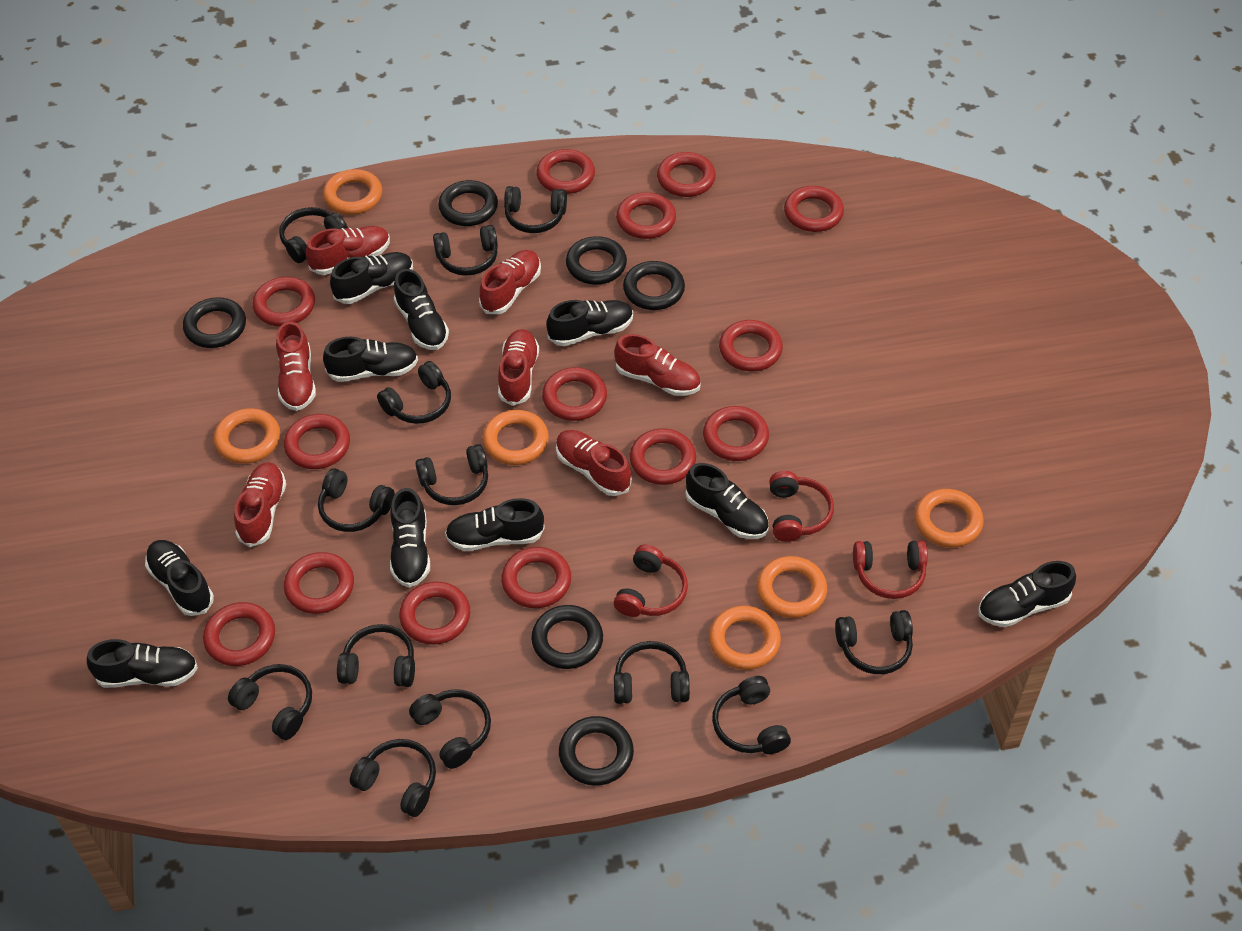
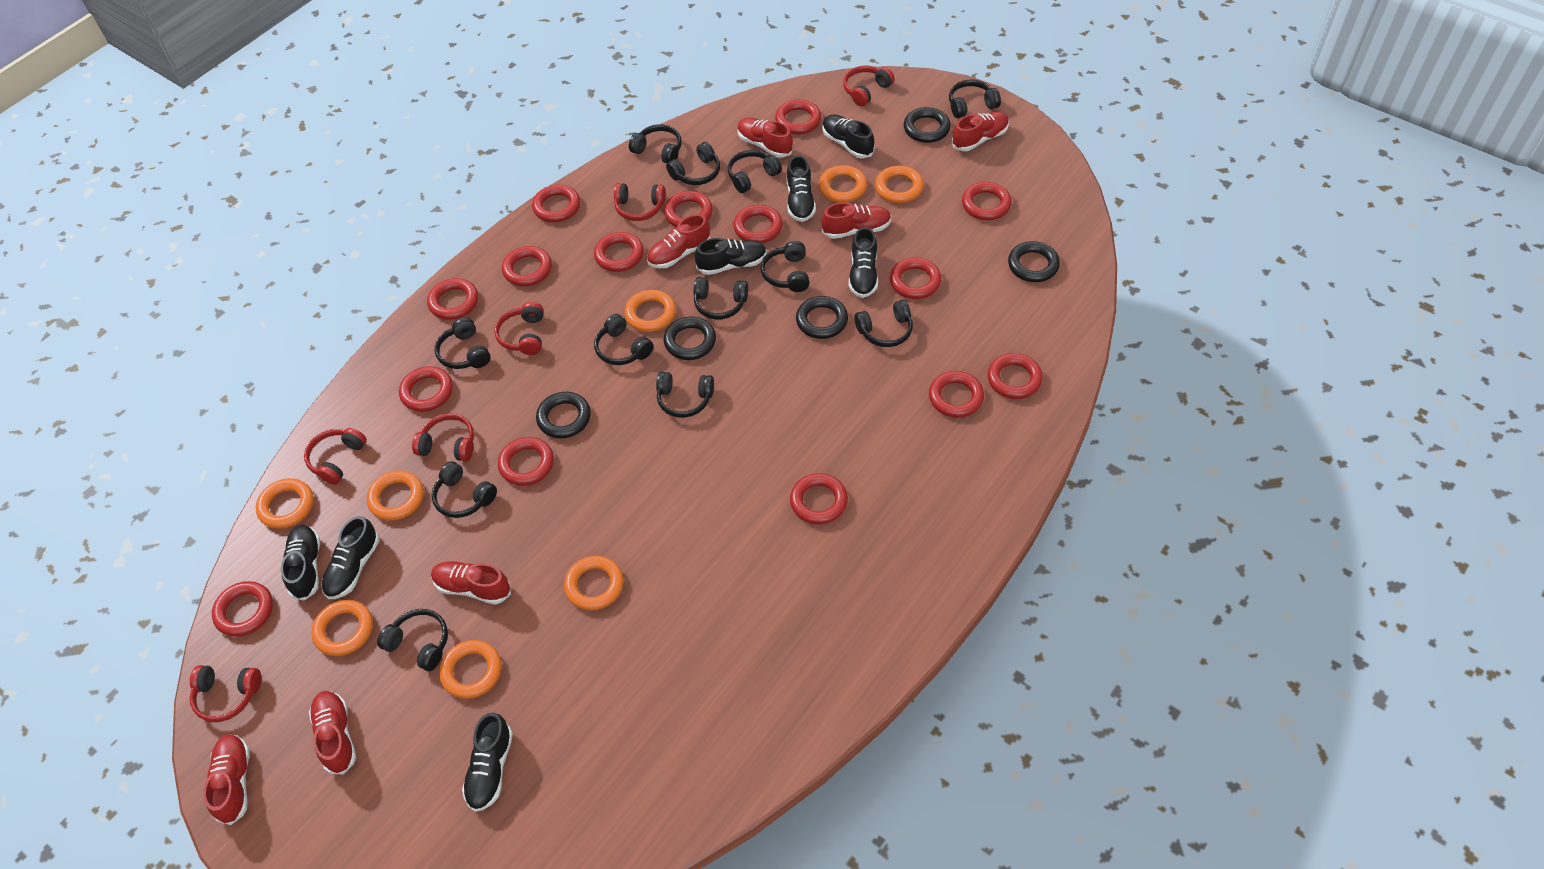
black headphones: [228,664,312,740] [279,207,348,263] [318,469,395,532] [337,624,415,687] [350,739,436,817] [377,361,451,424] [409,689,491,769] [415,444,488,505] [433,225,498,276] [504,186,567,233] [614,641,690,704] [712,676,791,754] [835,610,913,674] = 13 -> [377,609,448,671] [431,461,497,518] [434,317,491,369] [594,314,654,365] [629,124,682,163] [656,372,714,418] [666,142,720,185] [694,277,748,320] [728,150,782,193] [761,241,809,292] [854,300,913,347] [949,80,1001,118] = 12
black ring: [183,297,246,348] [438,180,498,226] [531,605,603,669] [559,716,634,786] [566,236,627,285] [623,261,685,310] = 6 -> [536,392,591,438] [664,317,716,360] [796,296,848,339] [904,107,951,143] [1008,241,1060,282] = 5
black shoe: [87,639,198,688] [145,540,214,616] [323,337,418,382] [330,252,413,304] [390,488,430,588] [394,269,449,350] [445,498,545,551] [546,300,633,346] [685,463,769,539] [978,561,1076,627] = 10 -> [281,525,320,600] [321,516,379,599] [462,712,513,812] [695,238,767,275] [787,155,816,222] [822,115,875,158] [849,227,878,298] = 7
orange ring: [214,408,280,464] [323,169,382,215] [483,410,549,465] [709,606,781,670] [757,556,827,618] [914,489,984,548] = 6 -> [256,478,313,529] [311,600,373,656] [367,470,424,521] [439,640,501,699] [564,556,624,611] [624,290,676,332] [819,165,867,203] [875,166,924,203] = 8
red headphones: [614,544,688,617] [769,471,834,542] [853,540,928,599] = 3 -> [190,665,261,722] [304,428,367,485] [412,413,474,461] [494,302,544,355] [614,183,666,221] [843,65,895,107] = 6
red ring: [203,602,275,666] [252,277,315,326] [284,414,350,469] [284,552,354,614] [399,581,470,645] [501,547,571,608] [536,149,595,194] [542,367,607,421] [616,192,676,239] [630,429,696,485] [657,152,716,197] [703,406,769,461] [719,320,783,372] [784,186,844,232] = 14 -> [212,581,273,637] [399,366,453,412] [427,278,478,320] [498,437,554,486] [502,246,552,286] [532,185,580,222] [594,232,644,272] [664,191,713,227] [733,205,783,243] [775,99,821,134] [790,473,848,524] [890,258,941,299] [929,371,984,418] [962,182,1012,220] [988,353,1043,399] = 15

